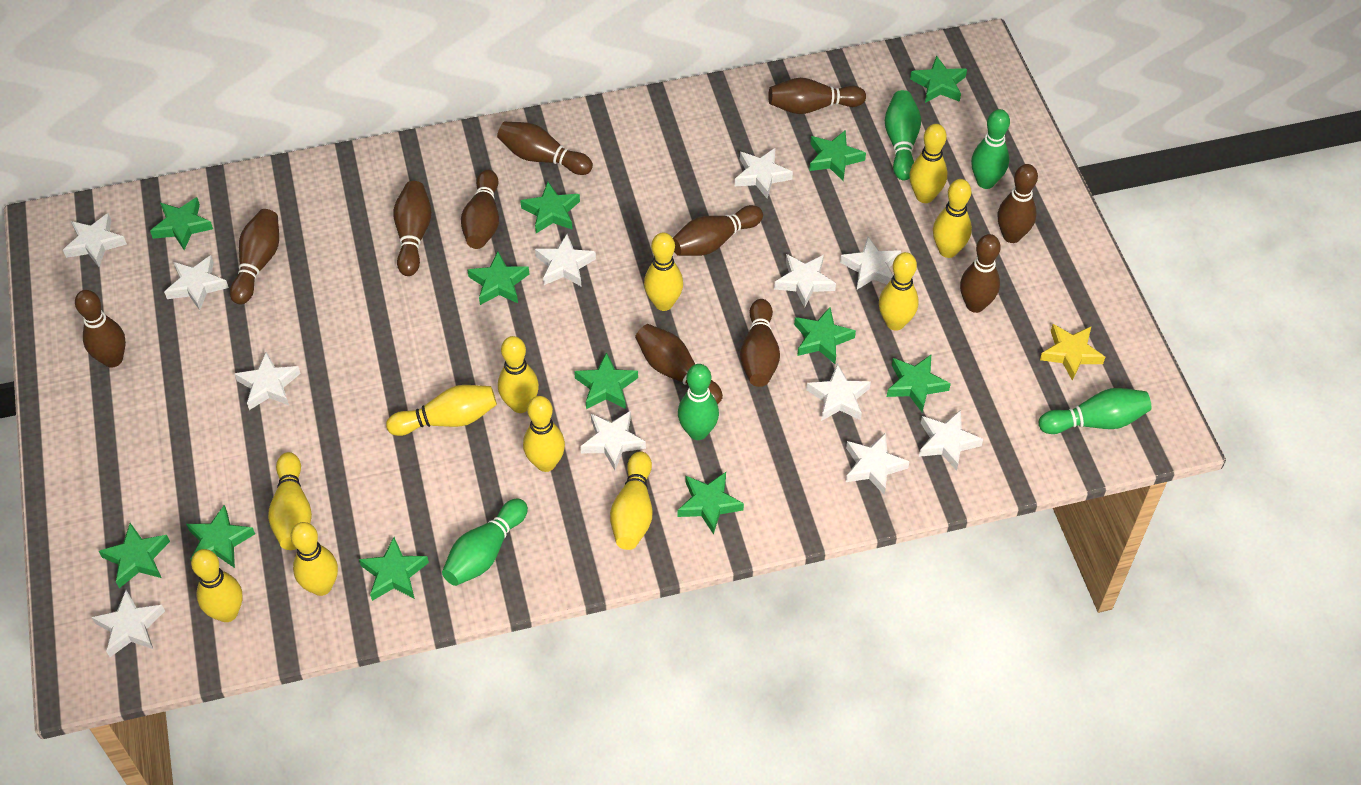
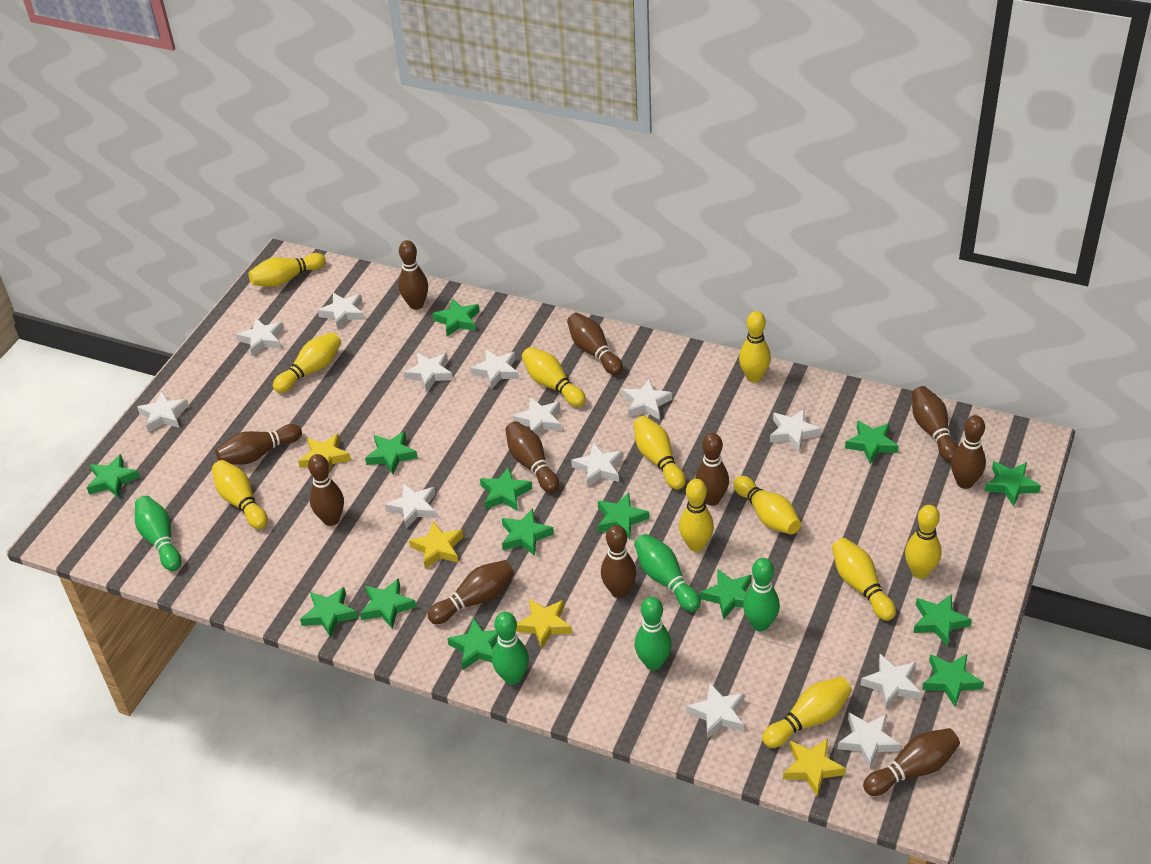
green star: [99,523,170,588] [150,197,213,250] [186,505,255,568] [359,537,429,601] [468,252,529,305] [520,182,580,233] [574,352,638,409] [677,472,744,535] [794,307,856,364] [809,130,866,181] [887,355,951,412] [910,55,967,103] = 12 -> [87,454,140,498] [300,587,358,638] [360,578,416,629] [365,431,418,474] [432,298,480,336] [447,617,498,670] [480,466,532,511] [502,509,554,556] [598,493,649,539] [700,569,752,620] [845,420,899,464] [913,594,972,646] [922,654,984,707] [985,461,1041,506] = 14
white star: [63,213,127,267] [92,590,165,657] [164,255,229,310] [235,352,301,410] [535,234,596,286] [580,411,646,470] [735,148,793,198] [774,254,836,307] [806,364,871,421] [840,237,901,290] [846,433,910,495] [919,410,983,471] = 12 -> [137,391,189,433] [236,318,284,356] [318,293,364,330] [385,483,437,529] [404,353,453,392] [470,350,519,389] [512,397,562,435] [571,442,623,487] [622,379,672,420] [687,683,745,739] [770,409,821,452] [838,713,901,769] [861,654,921,709] = 13
yellow star: [1040,324,1105,381] = 1 -> [298,434,351,473] [409,521,464,569] [516,599,572,649] [783,738,846,797] = 4

